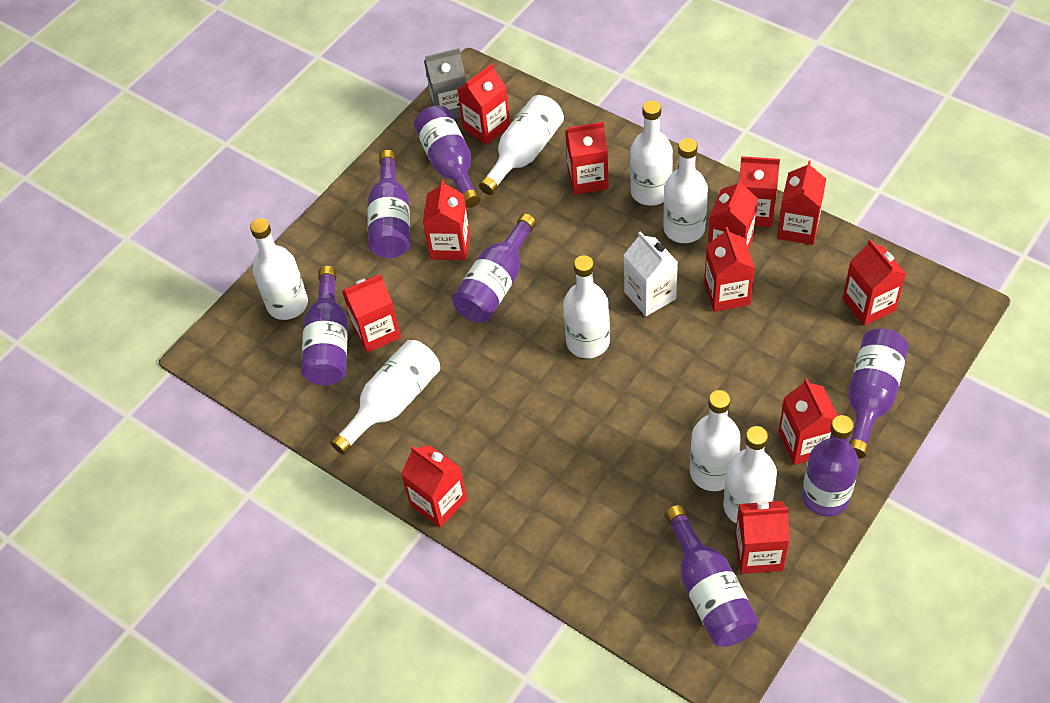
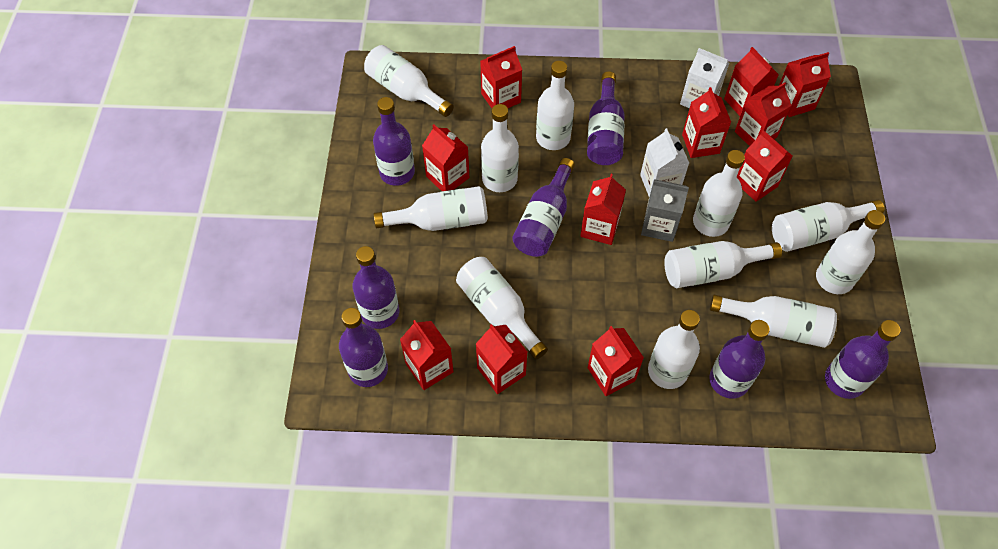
red carton: [342,274,401,353] [401,445,467,528] [423,179,470,260] [457,64,510,145] [565,122,609,195] [704,227,755,312] [708,179,758,250] [735,501,790,574] [739,156,780,227] [777,161,826,245] [779,378,838,465] [843,239,906,326] = 12 -> [400,320,453,390] [422,124,469,191] [476,324,527,394] [480,46,522,108] [580,174,626,245] [588,326,644,396] [682,87,731,158] [724,47,779,116] [735,82,792,146] [737,130,793,202] [779,52,831,117] = 11
white bottle: [250,218,308,320] [330,340,440,455] [479,95,564,195] [563,255,610,358] [630,101,673,206] [663,138,708,243] [690,390,741,491] [723,426,777,524] = 8 -> [364,45,453,117] [374,186,488,231] [456,257,548,359] [481,104,519,192] [536,61,574,150] [648,310,700,389] [664,241,782,288] [693,150,745,237] [710,295,837,348] [772,200,884,252] [816,210,885,294] = 11
white carton: [624,231,678,316] = 1 -> [640,128,689,196] [680,48,729,108] = 2

